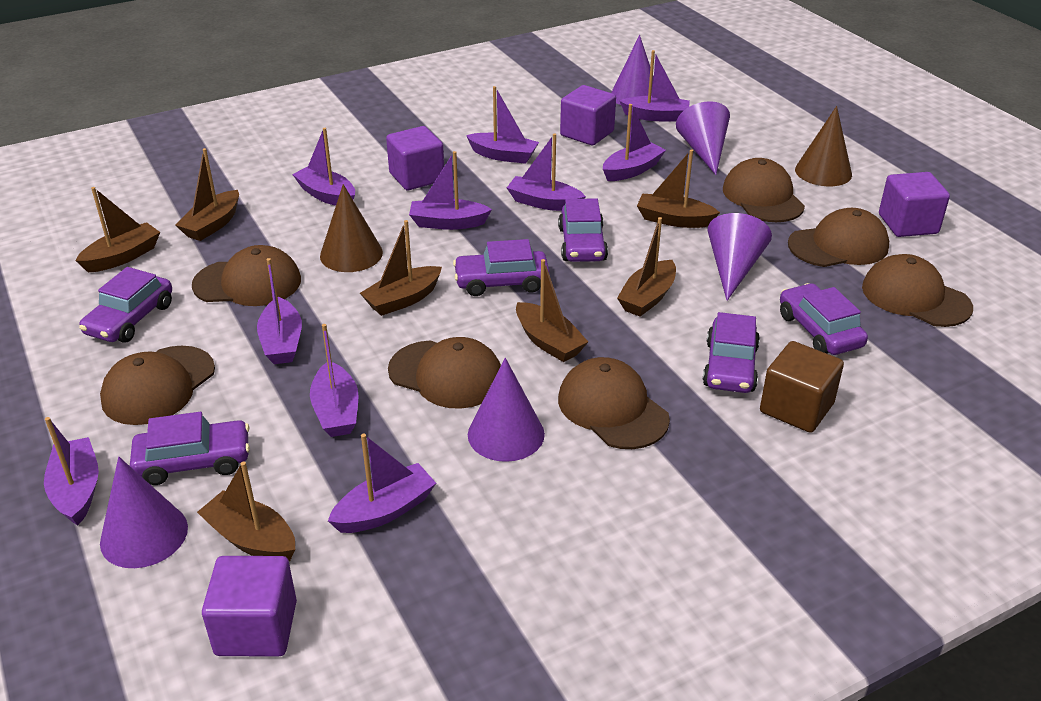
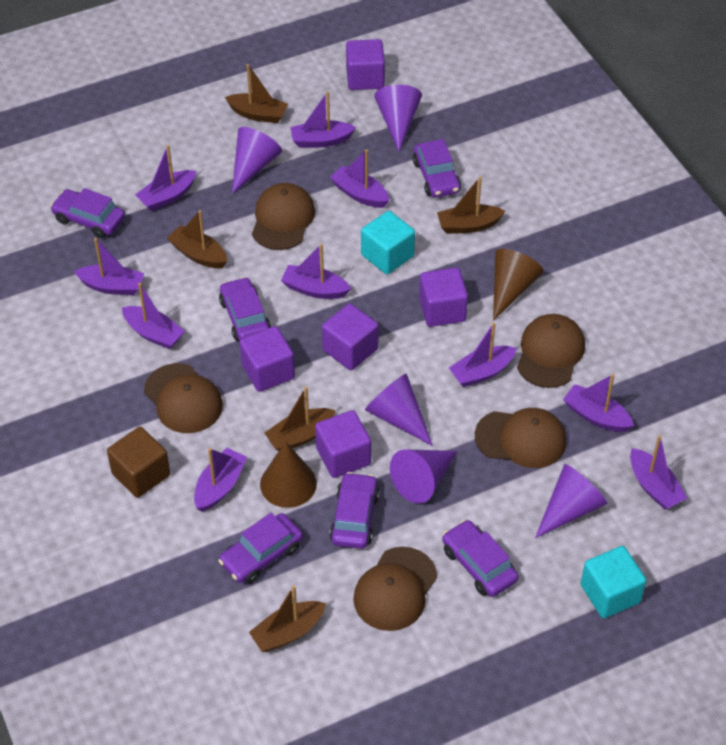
brown boat: [75,187,160,272] [175,148,239,241] [197,461,295,561] [360,220,442,316] [516,259,588,362] [617,217,676,317] [637,149,720,228] = 7 -> [167,210,227,269] [225,64,288,123] [249,585,326,652] [264,387,336,451] [437,176,505,234] = 5
brown cap: [100,346,215,425] [192,245,301,306] [388,337,501,409] [558,357,670,449] [723,158,805,222] [788,208,889,267] [862,254,973,327] = 7 -> [144,363,223,433] [252,183,315,250] [353,547,437,631] [475,408,566,468] [517,314,585,388] = 5
purple cube: [202,556,297,656] [386,126,444,190] [560,85,616,145] [879,172,950,237] = 4 -> [240,326,295,392] [315,410,371,478] [322,303,379,370] [346,39,385,90] [419,267,468,327] = 5
turquoise cube: none = 0 -> [361,211,415,274] [581,546,647,618] = 2

